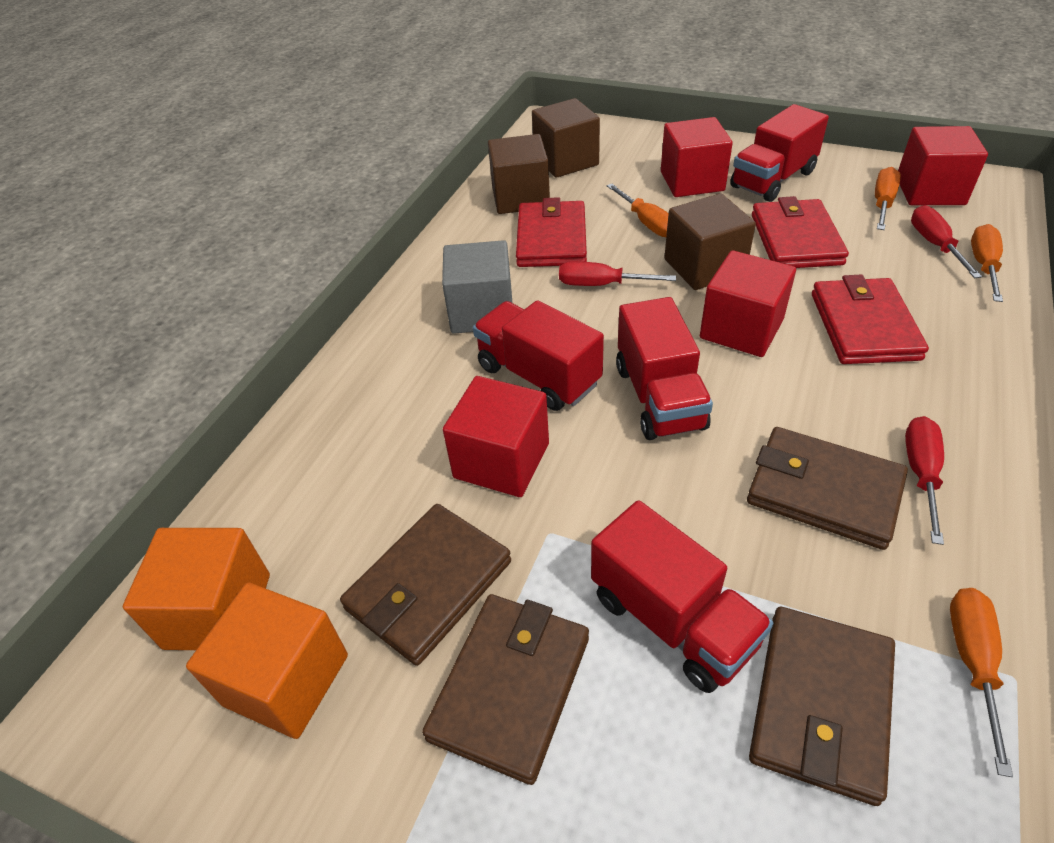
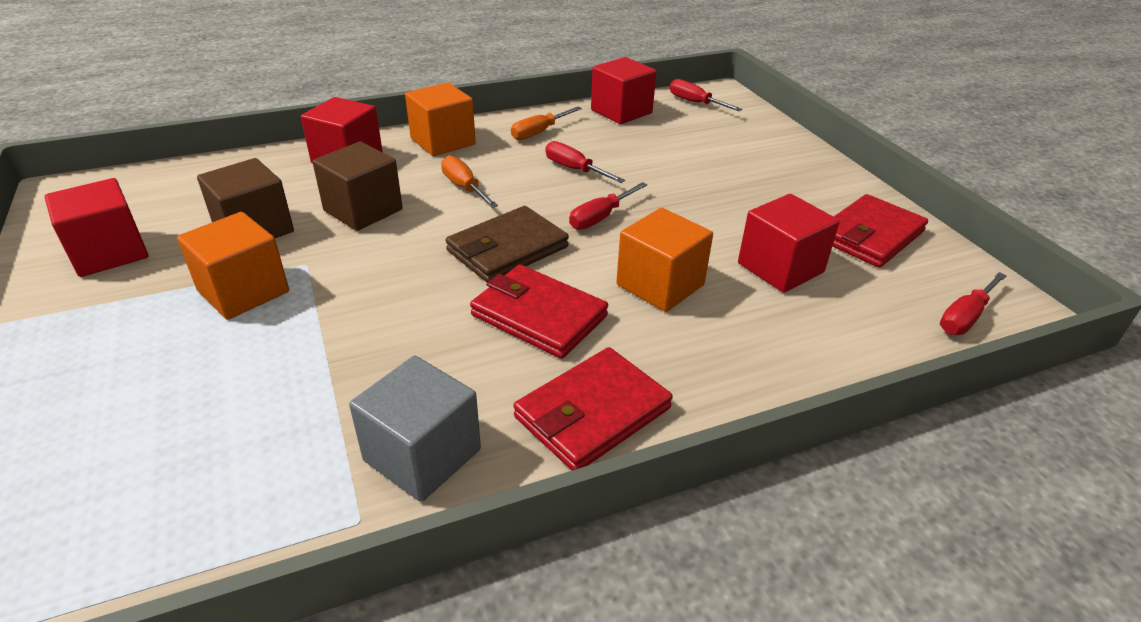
brown cube: [488,134,550,214] [532,98,600,178] [664,193,756,290] = 3 -> [197,158,294,238] [313,142,403,231] = 2
brown wallet: [340,504,511,666] [422,594,589,785] [747,427,908,550] [749,607,895,806] = 4 -> [446,206,569,282] = 1
orange cube: [123,528,270,650] [186,582,348,739] = 2 -> [177,212,289,320] [405,82,476,156] [616,208,713,312] = 3
orange screwdriver: [607,183,669,237] [875,167,901,230] [950,588,1013,777] [971,224,1003,302] = 4 -> [441,155,498,208] [511,107,582,140] = 2
red screwdriver: [559,261,676,286] [905,416,944,545] [911,205,982,278] = 3 -> [546,141,625,183] [569,182,647,230] [670,79,742,111] [940,272,1007,335] = 4
red truck: [473,300,604,411] [591,500,773,693] [616,297,713,440] [730,104,829,202] = 4 -> none = 0

